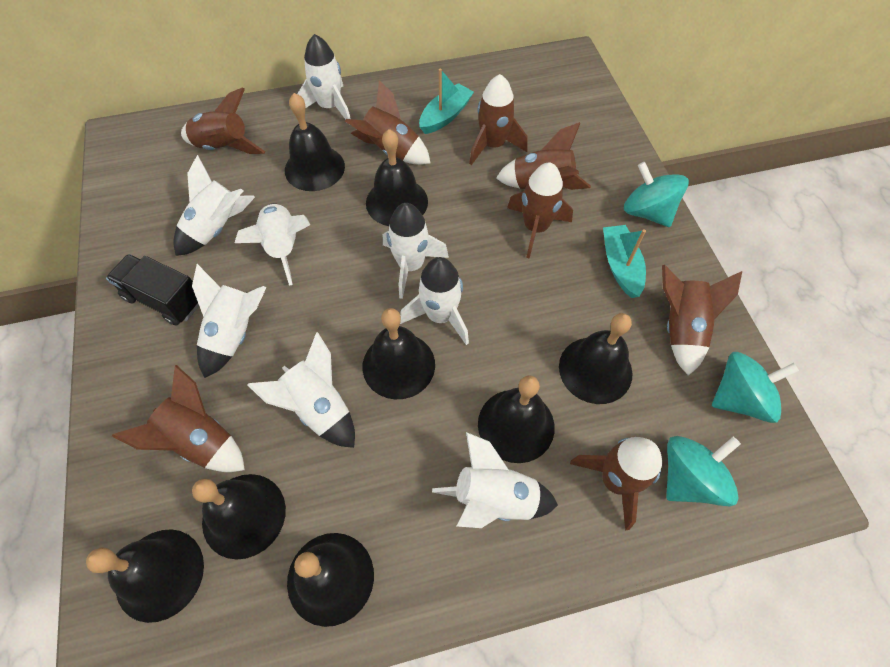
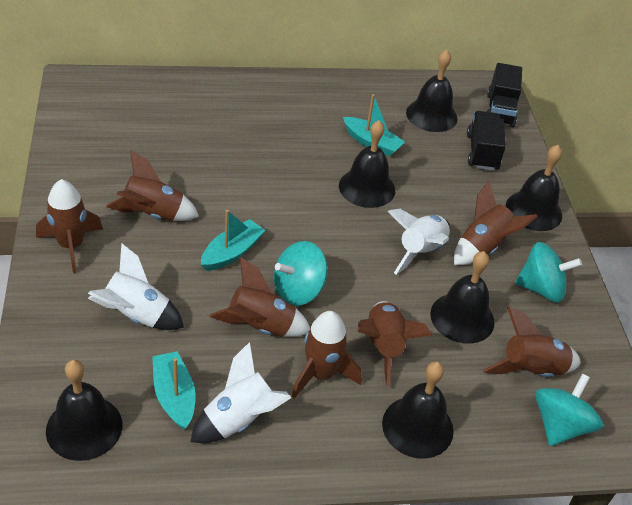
black bell: [86,529,204,623] [192,474,286,560] [285,93,345,191] [287,533,374,627] [362,308,435,399] [366,129,428,226] [478,375,555,463] [559,313,633,404] = 8 -> [46,360,122,461] [339,120,395,208] [382,361,454,459] [406,50,458,132] [430,251,494,344] [506,145,562,231] = 6
black truck: [106,254,199,326] = 1 -> [467,111,506,171] [487,63,522,127] = 2
brown rocket: [112,365,245,472] [181,87,265,154] [345,80,430,165] [469,74,528,165] [496,122,591,190] [507,162,573,259] [570,437,662,530] [662,265,742,376] = 8 -> [36,179,103,273] [106,150,199,221] [210,257,310,337] [292,311,362,399] [358,301,432,387] [454,181,538,265] [483,307,581,377] = 7
turquoise boat: [419,68,474,134] [603,225,646,298] = 2 -> [152,351,196,430] [201,210,266,271] [343,94,405,157] = 3
white rocket: [173,155,255,256] [192,264,266,378] [235,203,310,286] [247,332,355,448] [297,34,351,125] [383,203,449,299] [400,257,469,345] [432,432,558,528] = 8 -> [88,243,184,330] [191,342,292,443] [388,209,450,274] = 3

